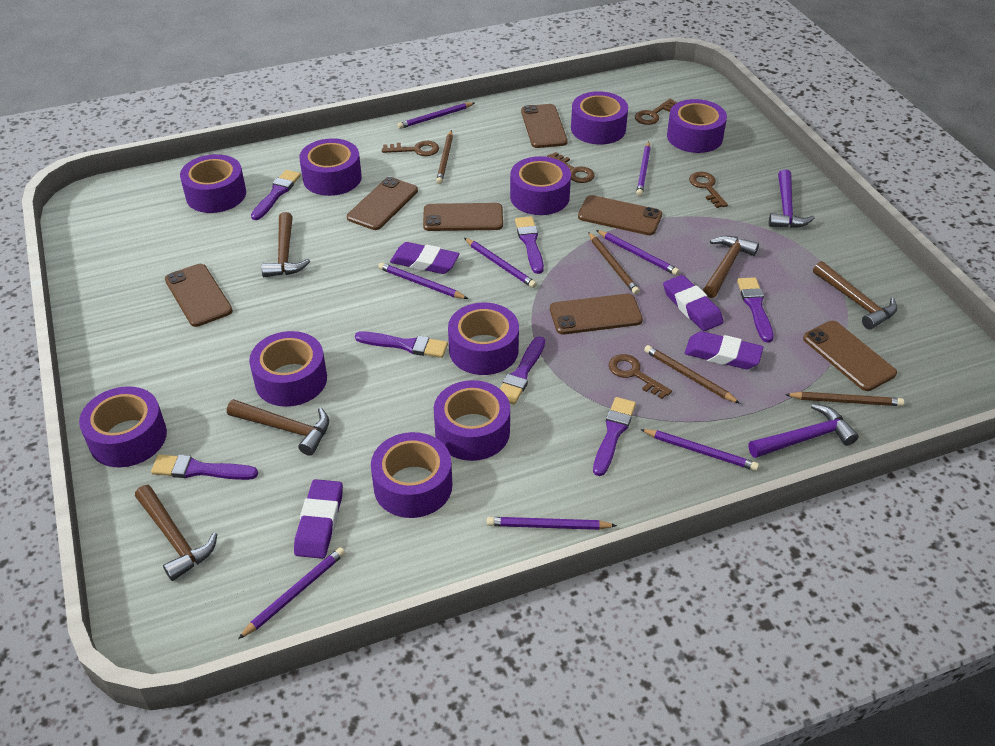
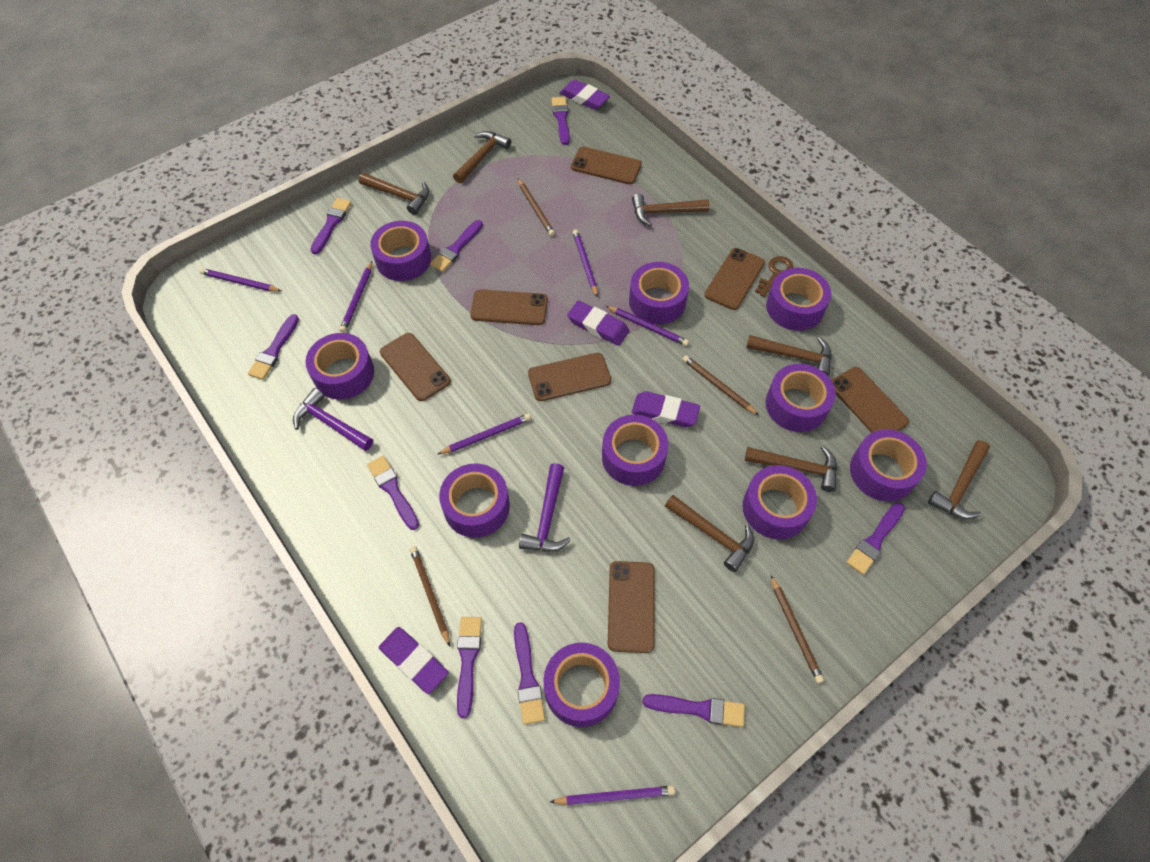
brown hammer: [135,485,217,581] [227,399,329,456] [261,212,310,277] [703,236,759,298] [813,261,897,330] = 5 -> [359,173,429,215] [453,131,511,183] [632,194,710,226] [665,495,754,572] [745,446,837,492] [746,335,832,376] [928,440,990,519] = 7
brown key: [382,141,439,156] [547,152,595,183] [609,354,672,399] [635,99,677,125] [689,172,728,208] = 5 -> [755,256,794,297] = 1
purple brush: [151,455,258,480] [251,170,301,220] [355,331,448,358] [500,336,545,405] [515,216,544,274] [593,397,636,476] [737,277,774,343] = 7 -> [248,314,299,380] [310,198,351,254] [367,456,419,530] [430,220,483,272] [457,617,482,718] [514,623,545,725] [551,97,570,145] [642,694,745,727] [846,502,905,575] = 9
purple pencil: [238,547,345,639] [378,262,468,299] [397,102,475,129] [464,238,537,288] [487,517,617,530] [596,230,680,275] [636,142,651,196] [640,429,759,471] = 8 -> [200,268,281,292] [339,261,372,333] [437,414,531,455] [550,786,675,805] [573,229,598,297] [606,306,689,346] = 6

